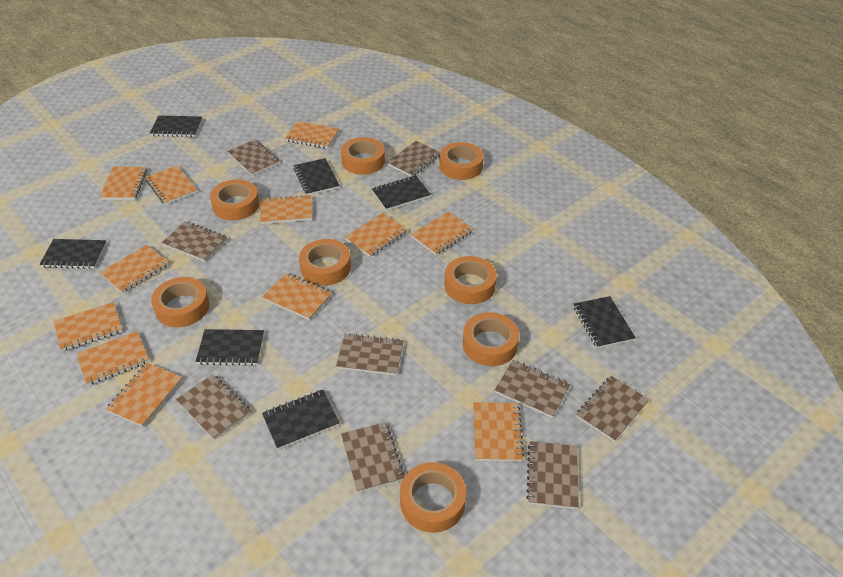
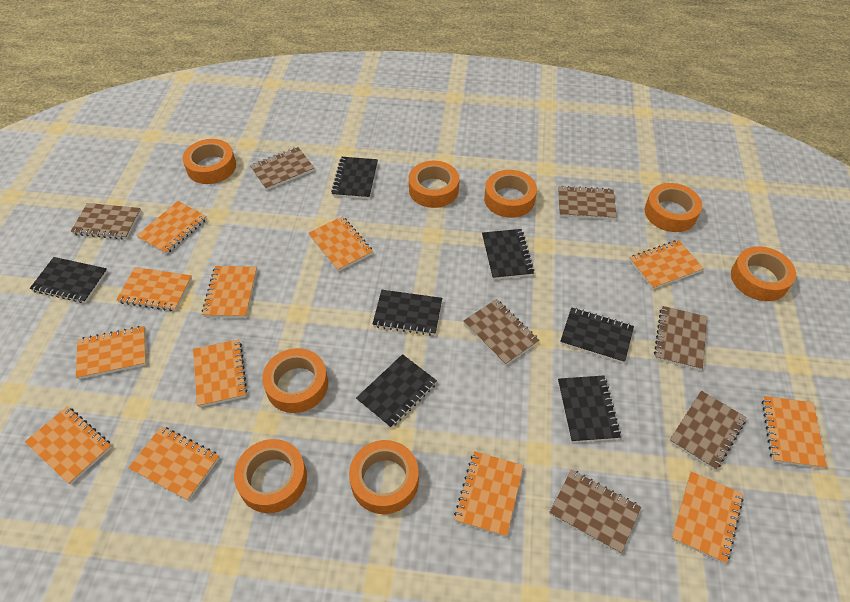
brown notebook: [162,221,227,262] [176,374,251,440] [227,139,280,176] [336,333,404,376] [341,422,405,493] [387,141,440,176] [495,360,570,418] [526,441,579,509] [576,376,649,442] = 9 -> [71,203,141,240] [250,147,314,190] [463,299,539,366] [549,470,641,554] [558,186,617,220] [654,306,707,370] [669,391,747,471] = 7

